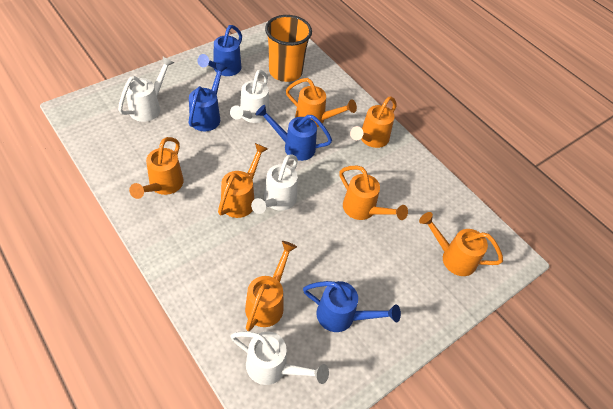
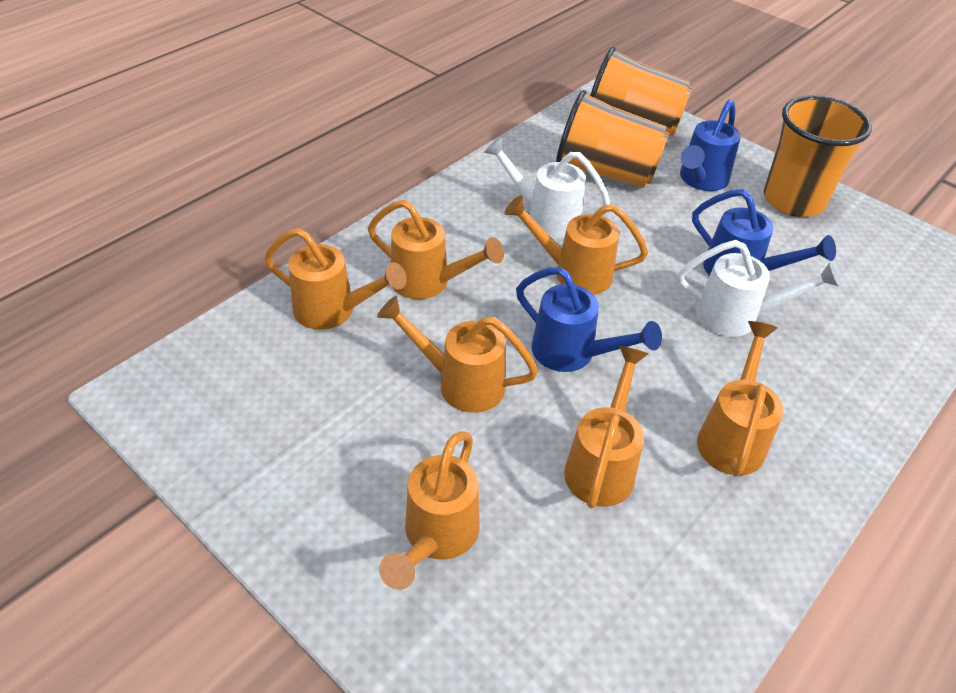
blue watering can: [188,63,227,131] [198,25,242,76] [255,105,332,161] [303,281,401,332] = 4 -> [516,267,662,372] [680,99,741,191] [692,189,836,276] = 3
orange cup: [265,15,312,82] = 1 -> [556,90,669,188] [590,47,692,140] [764,95,872,217] = 3
white watering can: [118,56,174,122] [230,70,270,123] [230,331,329,385] [251,154,298,214] = 4 -> [483,136,610,238] [678,240,840,337] = 2

